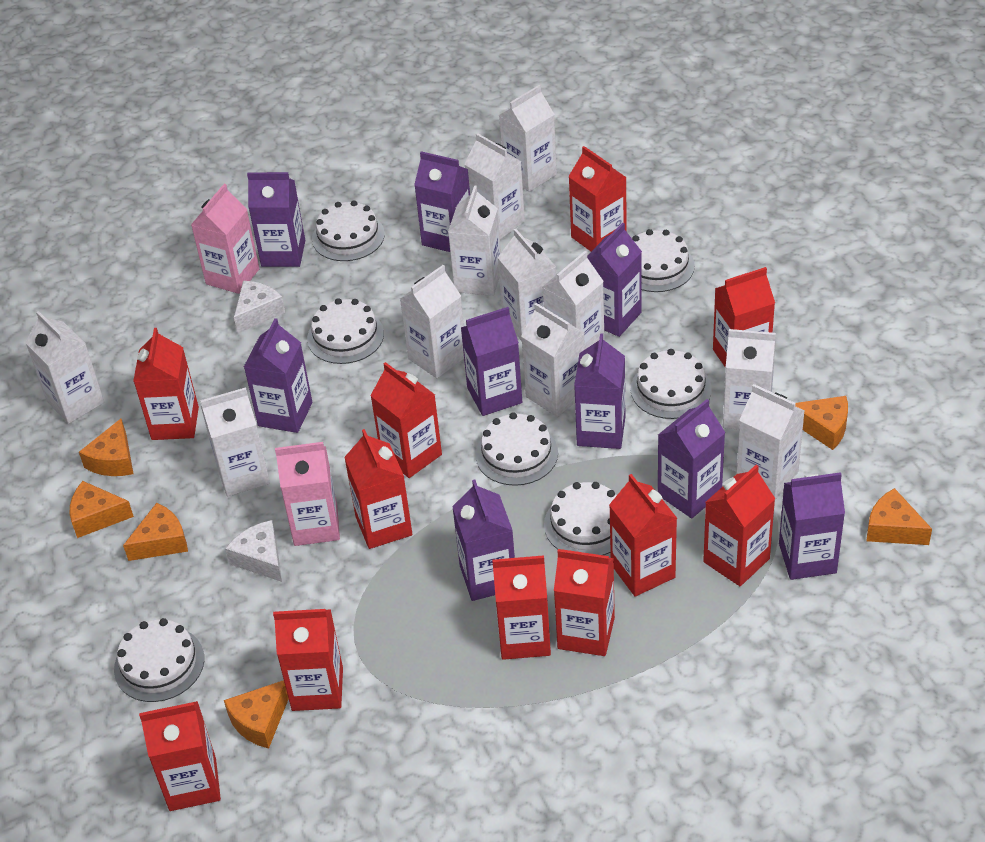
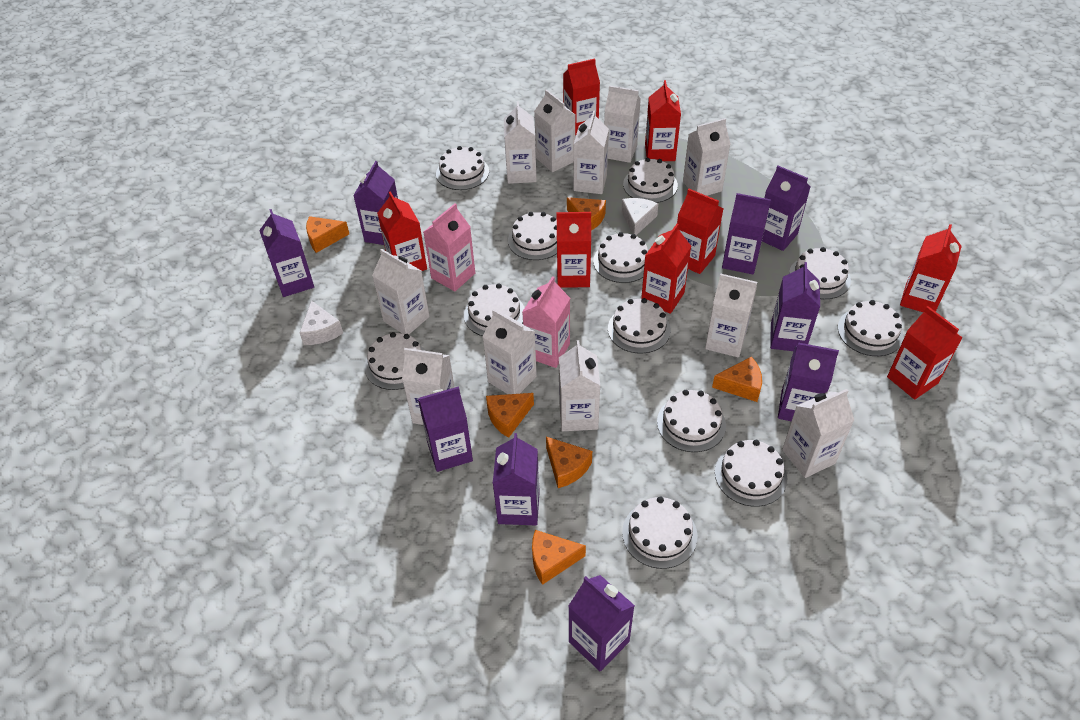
red carton: [133,328,199,440] [139,701,221,811] [273,609,343,711] [344,429,412,549] [370,362,442,478] [492,555,551,660] [554,549,615,656] [568,146,627,251] [609,474,677,596] [703,465,775,586] [713,267,775,368] = 11 -> [377,191,427,271] [557,212,591,288] [563,59,600,135] [641,224,691,314] [645,80,681,161] [677,189,723,274] [887,306,962,400] [900,224,962,312] = 8
white cake: [114,618,204,702] [307,298,384,364] [312,200,385,261] [475,412,558,486] [544,482,617,555] [631,349,712,419] [632,229,695,292] = 7 -> [365,332,425,390] [436,146,489,190] [464,284,524,336] [508,212,557,260] [593,232,648,283] [608,298,671,354] [622,496,698,569] [623,158,678,203] [657,390,726,452] [715,440,787,507] [789,247,851,299] [838,300,903,356] = 12

